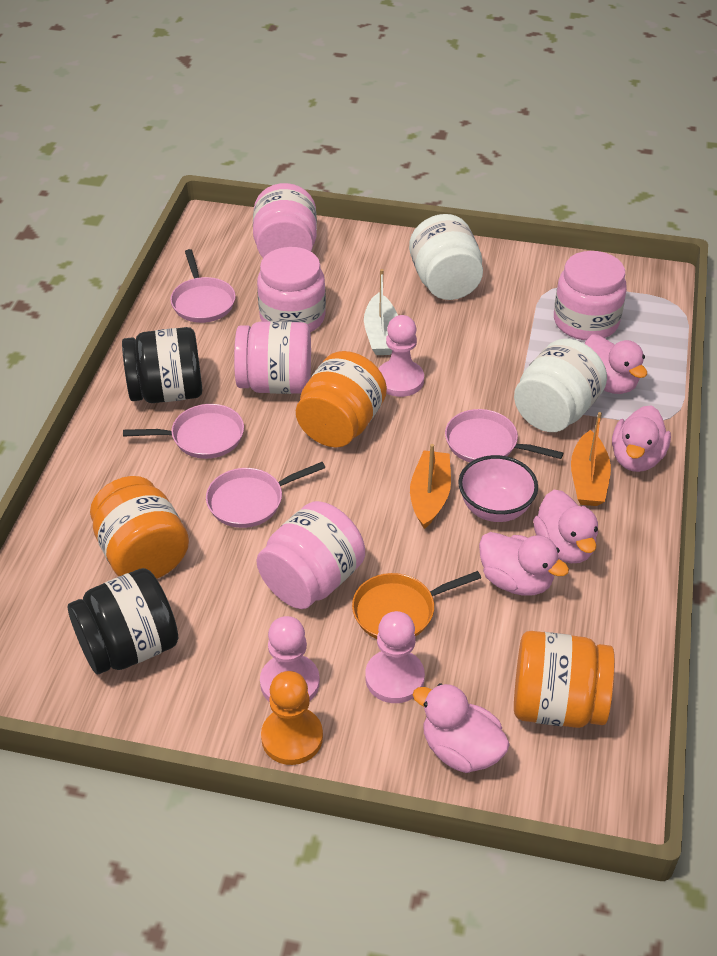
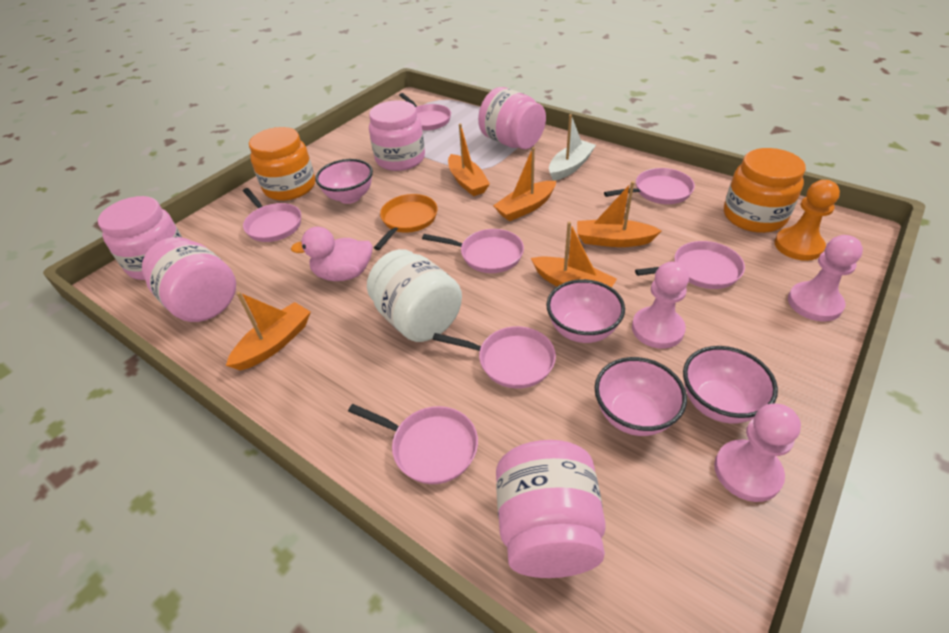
black jar: [68,568,178,674] [122,327,202,403] = 2 -> none = 0
orange boat: [410,444,451,529] [571,412,611,506] = 2 -> [226,292,311,371] [448,123,490,196] [493,147,556,221] [531,222,617,288] [577,181,662,247] = 5
orange jar: [90,476,189,579] [296,351,387,447] [514,631,615,728] = 3 -> [249,127,315,201] [724,148,806,233] = 2
pink bowl: [458,455,538,522] = 1 -> [315,159,373,204] [546,279,625,343] [595,357,687,436] [683,346,778,424] = 4
pink duck: [413,683,510,773] [479,532,569,595] [533,490,598,563] [585,335,647,394] [612,405,671,472] = 5 -> [291,227,373,281] = 1
pink pan: [123,404,244,459] [170,249,236,323] [206,462,325,528] [445,409,563,462] = 4 -> [243,188,301,242] [348,404,478,484] [399,93,451,131] [422,229,524,273] [432,326,556,389] [604,168,695,204] [635,241,745,289] = 7
white jar: [409,214,483,300] [514,339,607,432] = 2 -> [367,249,462,342] = 1

